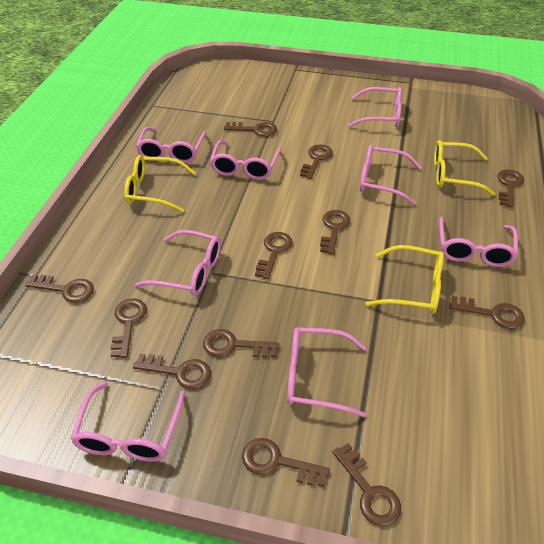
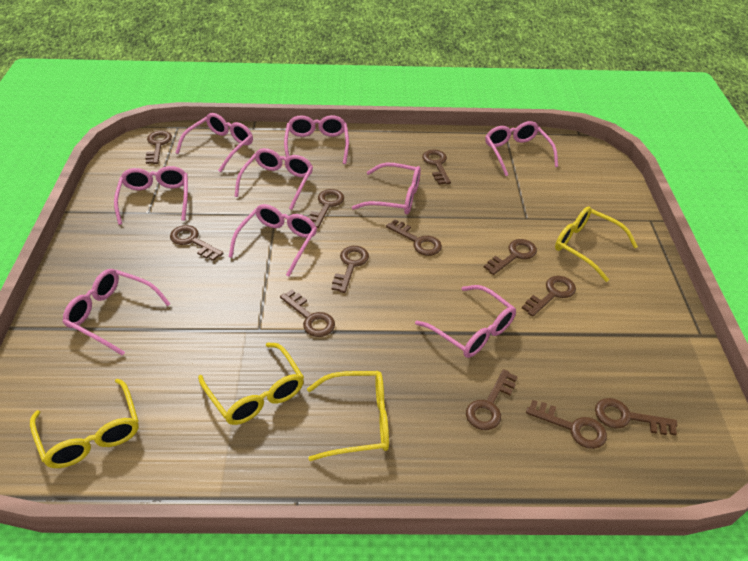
pink glasses: [70,382,185,462] [135,230,221,296] [136,127,207,163] [210,140,281,180] [287,327,366,417] [348,87,402,127] [360,145,422,205] [439,217,518,267] = 8 -> [63,269,170,356] [114,166,188,225] [175,113,253,172] [229,204,317,277] [234,148,313,210] [284,115,349,164] [352,163,421,214] [415,285,516,358] [485,121,558,176] = 9
yellow glasses: [124,155,196,212] [365,245,444,314] [434,140,495,196] = 3 -> [30,379,139,468] [198,342,304,425] [307,371,389,461] [555,206,638,282] = 4

